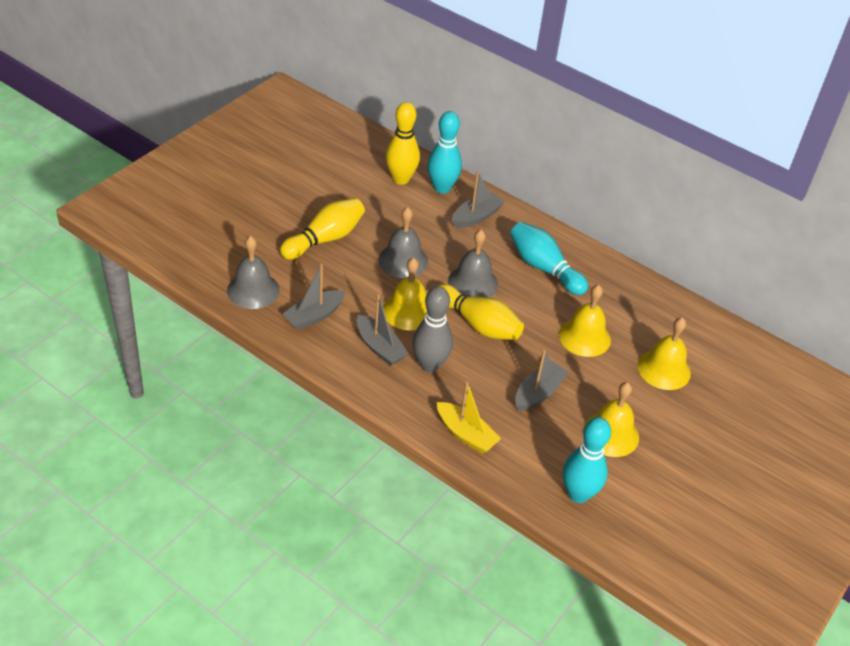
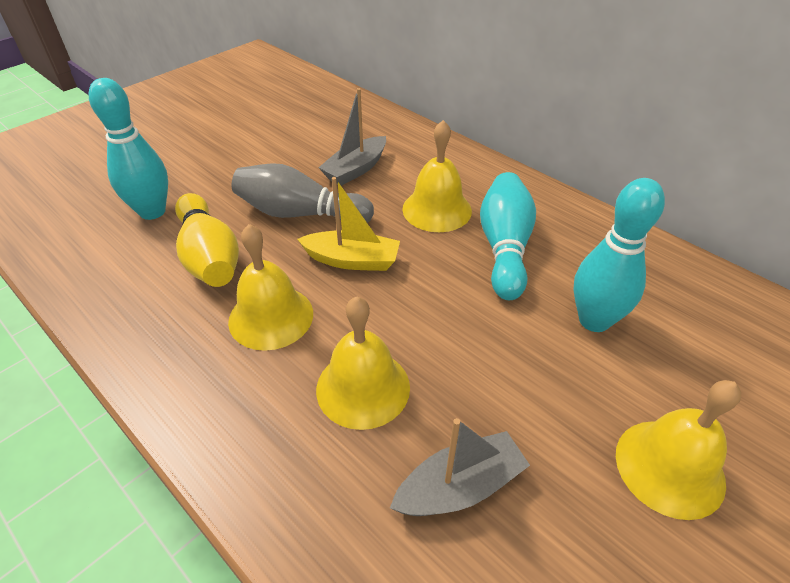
grey bell: [227,236,280,309] [378,207,428,278] [448,230,498,298] = 3 -> none = 0
grey boat: [283,264,346,330] [357,294,409,366] [452,172,505,228] [515,350,569,411] = 4 -> [318,88,386,186] [390,418,530,516] = 2
yellow bowling pin: [280,198,365,260] [386,102,420,185] [438,284,524,340] = 3 -> [175,193,239,287] = 1

